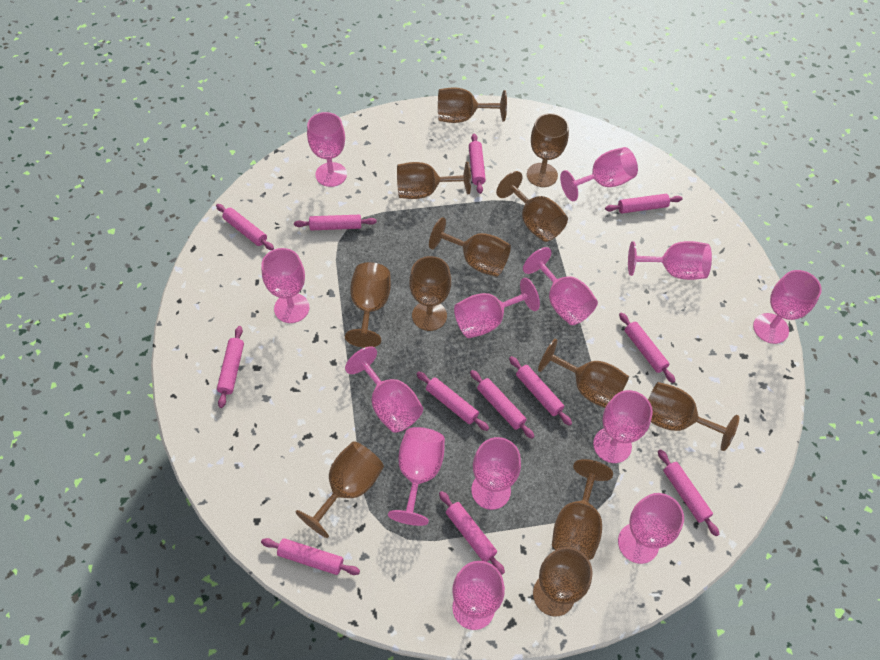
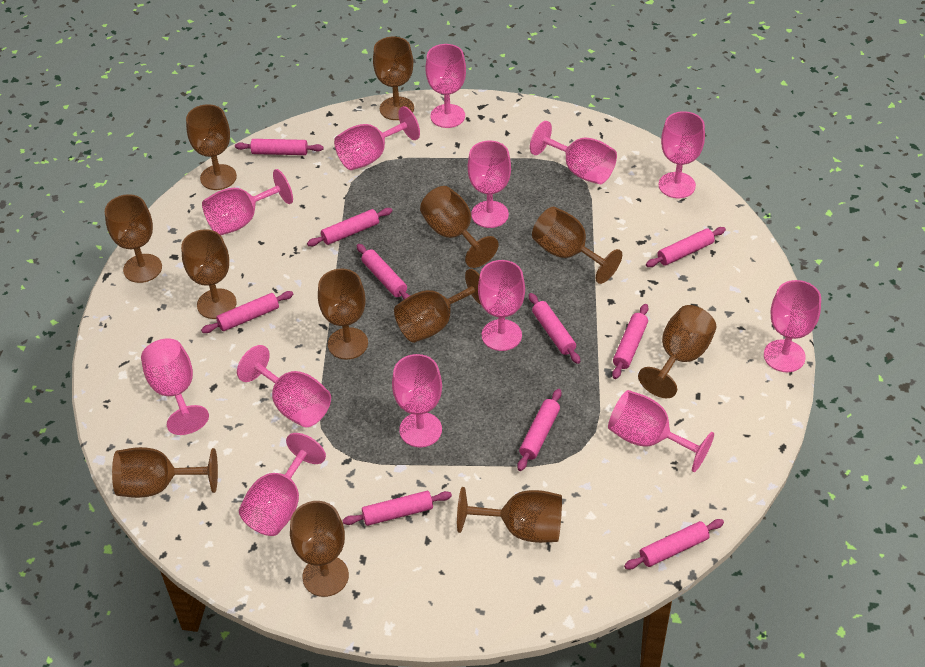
pink rolling pin: [216,204,274,250] [217,326,244,408] [261,538,360,575] [294,215,377,230] [416,371,489,431] [439,491,505,575] [469,134,486,194] [470,370,535,439] [509,356,572,426] [605,194,682,213] [619,312,675,383] [658,449,720,536] = 12 -> [201,291,294,333] [235,139,324,155] [307,208,392,246] [343,491,452,526] [356,244,410,300] [517,389,562,471] [529,293,580,364] [612,304,648,379] [624,519,724,570] [646,227,726,267] = 10

